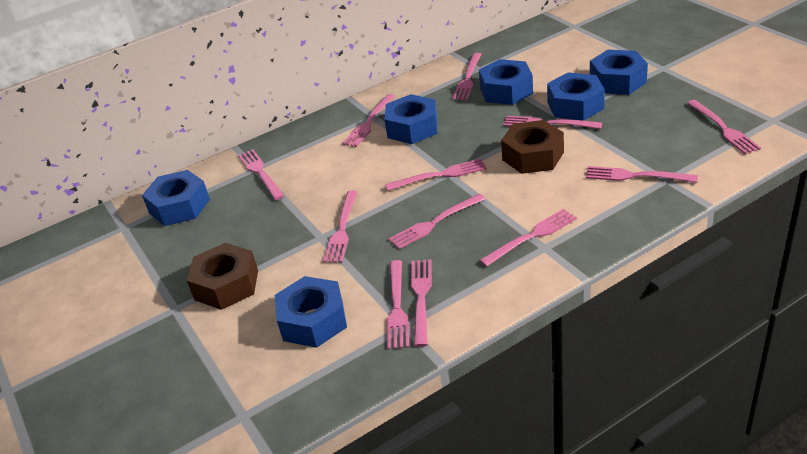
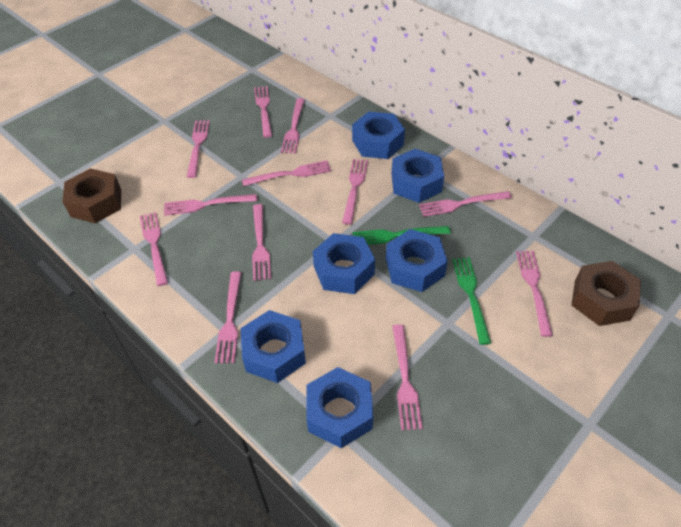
green fork: none = 0 -> [353,226,450,245] [452,257,491,345] = 2

